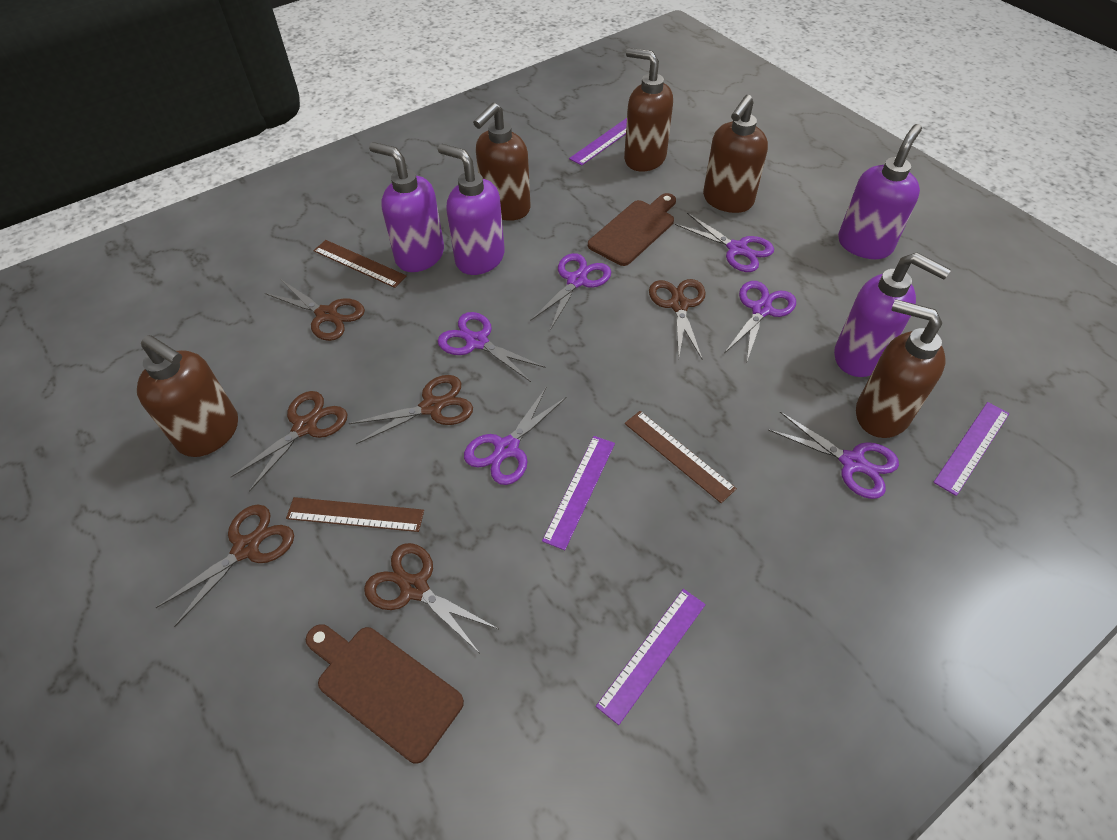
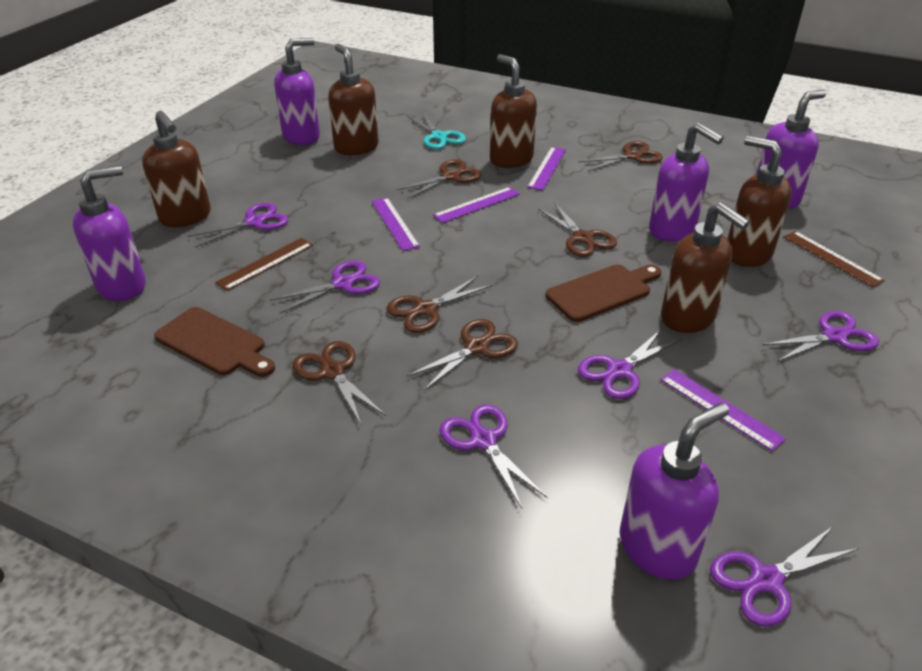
brown ruler: [286,497,424,532] [313,240,407,288] [625,411,737,503] = 3 -> [215,238,313,291] [783,231,885,288] = 2
purple soap dispenser: [369,142,444,272] [438,144,505,275] [834,252,951,377] [838,124,922,259] = 4 -> [73,165,146,301] [274,38,320,145] [619,402,729,580] [649,123,724,242] [756,90,826,209] = 5
turquoise scissors: none = 0 -> [408,112,466,149] = 1

